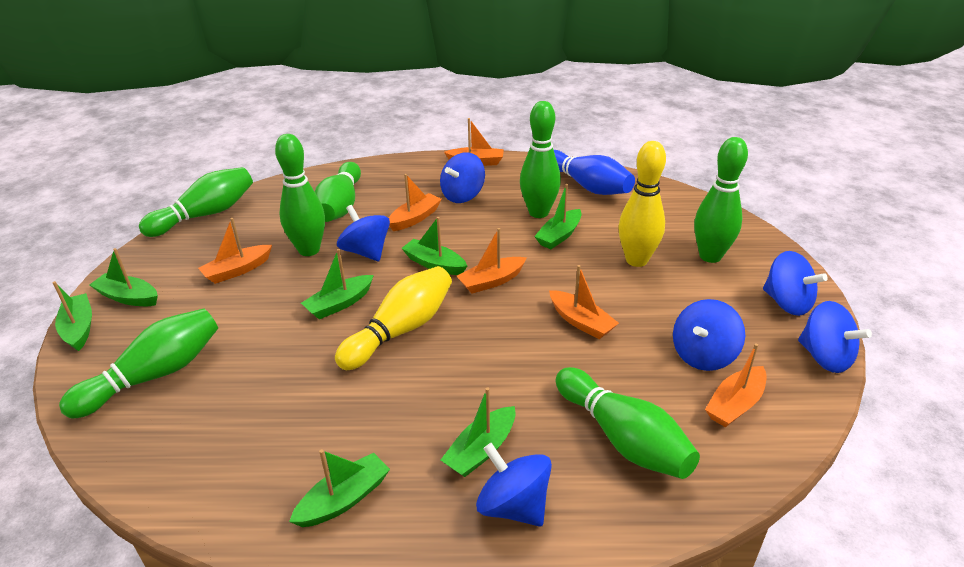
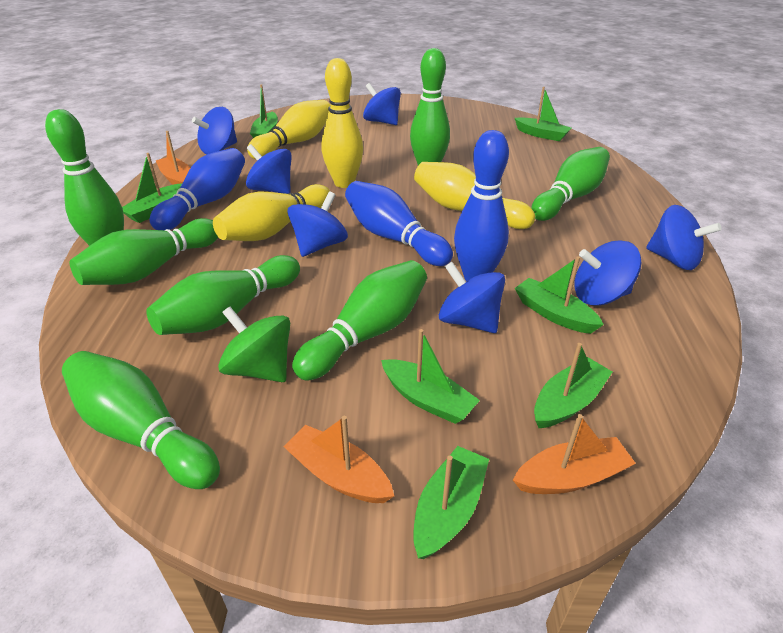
blue bowling pin: [554,150,635,195] = 1 -> [149,148,245,230] [345,181,453,266] [454,130,509,281] = 3
blue spinning top: [337,205,390,261] [440,152,485,203] [476,443,552,527] [673,299,745,371] [763,251,828,316] [798,301,872,373] = 6 -> [192,107,237,154] [246,144,291,194] [288,191,348,257] [363,83,401,125] [439,262,505,333] [574,240,642,306] [646,205,722,270] = 7
green spinning top: none = 0 -> [218,307,290,382] = 1
orange boat: [198,218,272,284] [389,174,442,231] [444,118,504,166] [457,228,527,293] [549,265,619,339] [705,343,766,427] = 6 -> [155,131,190,185] [283,416,394,503] [513,414,636,494] = 3
yellow bowling pin: [335,266,452,370] [619,141,666,267] = 2 -> [213,184,330,241] [247,100,330,159] [321,58,363,188] [414,162,535,229] = 4

